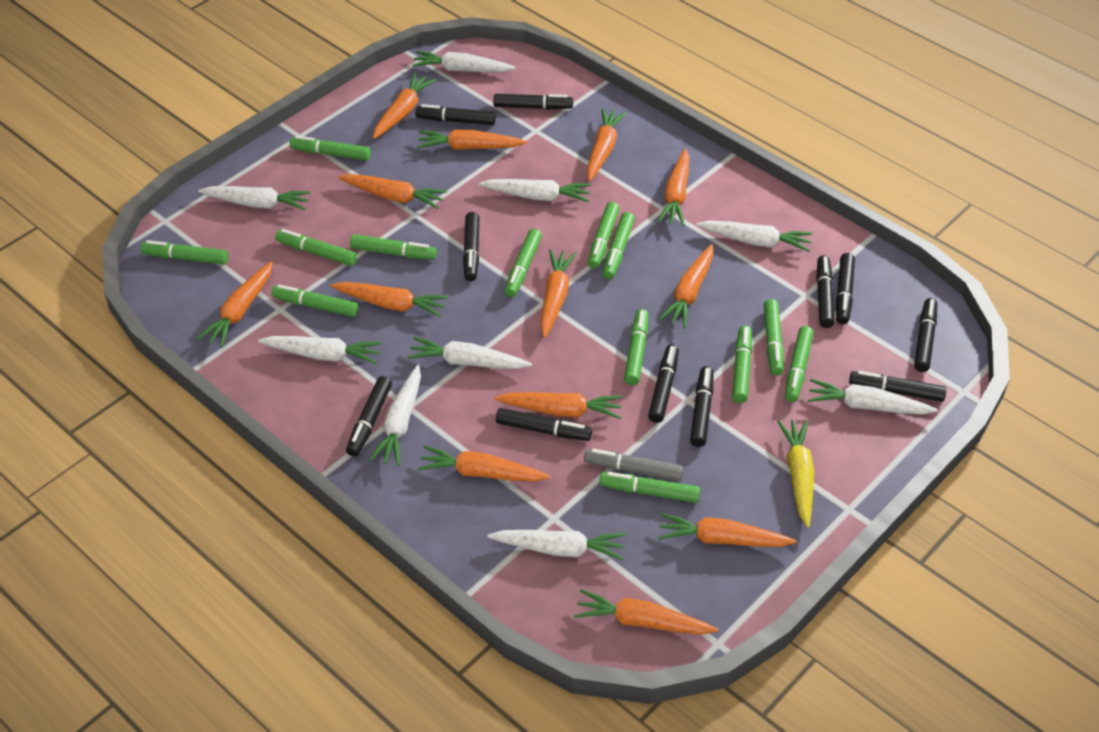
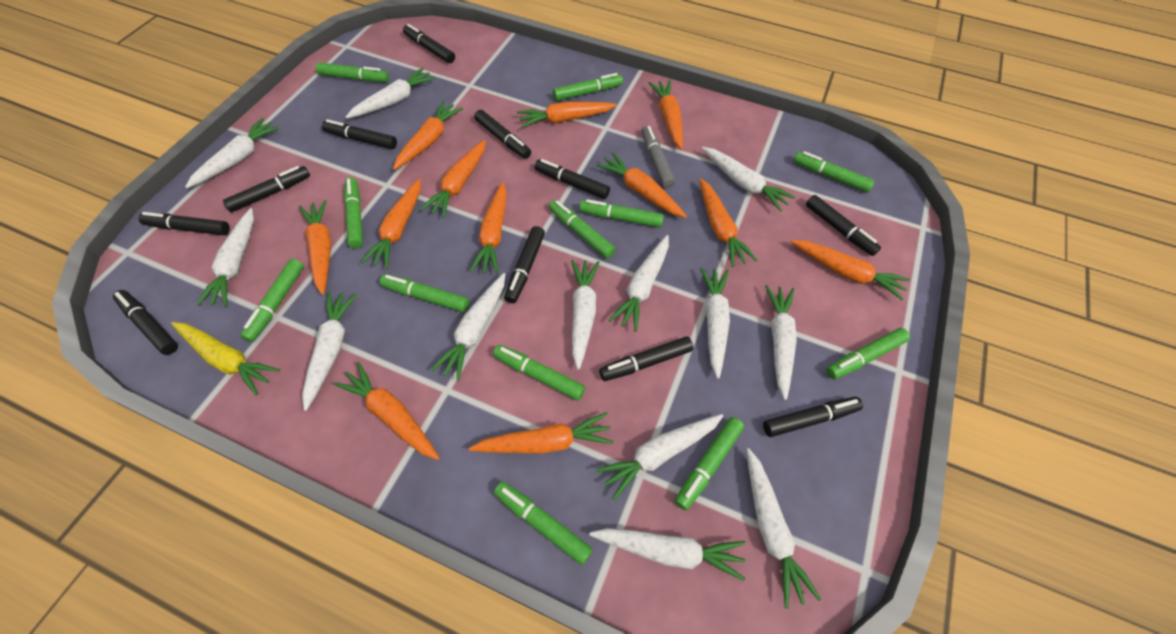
green marker: [141,240,228,264] [271,284,359,317] [275,229,357,266] [290,135,371,160] [350,234,437,260] [504,229,542,297] [587,202,620,269] [599,472,700,503] [602,212,635,279] [624,309,649,385] [732,325,752,403] [764,299,784,375] [785,326,814,402] = 13 -> [240,259,304,342] [316,62,389,82] [344,177,363,248] [380,274,469,312] [493,345,585,401] [494,482,593,565] [549,200,616,258] [553,73,623,101] [579,199,664,228] [675,417,744,510] [793,151,875,193] [826,328,910,379] = 12
orange carrot: [197,262,273,347] [330,282,448,317] [338,174,447,209] [373,73,436,139] [417,130,527,150] [417,445,550,482] [495,392,623,419] [540,249,577,338] [574,589,718,635] [587,108,626,181] [657,149,690,226] [658,513,797,547] [659,244,714,328] = 13 -> [299,200,331,295] [333,362,440,460] [361,179,421,269] [393,101,463,170] [420,140,486,218] [468,412,614,453] [470,182,507,274] [517,102,617,128] [596,152,687,218] [649,80,683,150] [699,178,757,267] [791,240,910,300] = 12
white carrot: [198,186,311,210] [258,336,382,364] [369,365,421,466] [407,337,532,369] [412,51,516,72] [479,179,591,202] [488,530,626,560] [696,220,812,252] [808,379,938,415] = 9 -> [185,118,280,188] [196,208,254,307] [302,292,357,411] [346,68,436,119] [431,273,506,381] [571,260,600,370] [589,528,746,581] [596,414,724,500] [609,235,669,332] [700,268,730,379] [702,147,795,212] [746,448,821,609] [765,285,797,400] = 13

